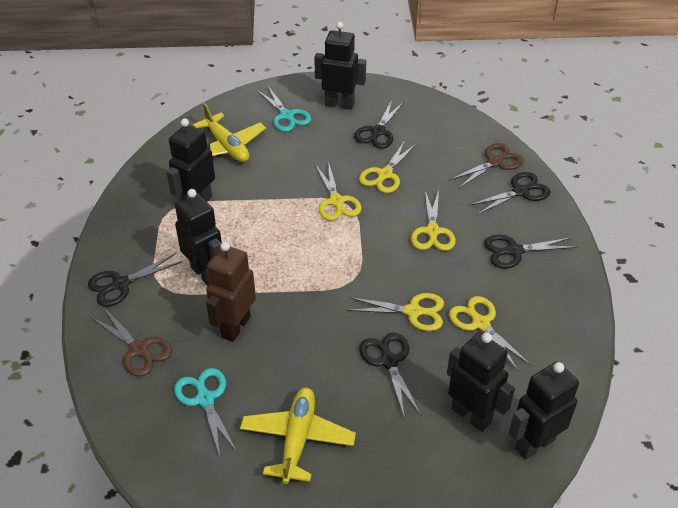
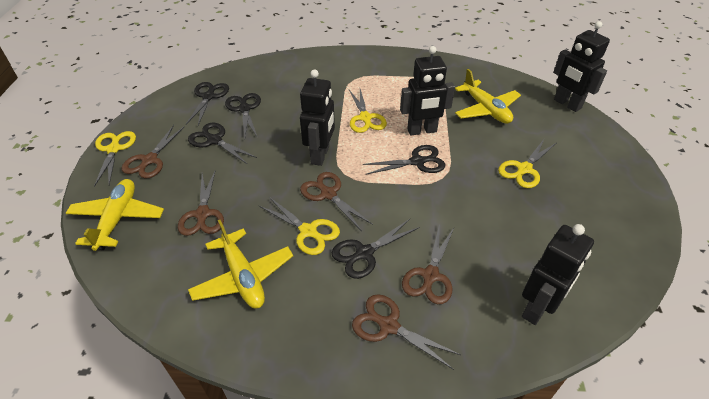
black robot: [166,118,215,201] [175,189,222,286] [314,22,366,110] [447,332,515,432] [509,362,579,460] = 5 -> [300,69,335,166] [400,46,455,135] [522,224,594,325] [553,21,610,112] = 4
brown robot: [206,242,256,342] = 1 -> none = 0
brown scissors: [91,308,172,376] [450,143,524,188] = 2 -> [121,125,184,179] [178,170,224,236] [300,172,373,230] [352,294,461,370] [402,224,454,304] = 5
turquoise scissors: [174,368,237,457] [257,86,311,132] = 2 -> none = 0
yellow plane: [193,103,266,162] [240,387,356,484] = 2 -> [66,179,164,251] [188,220,293,308] [455,69,521,124] = 3
yellow scissors: [315,161,362,221] [347,293,444,331] [359,140,417,193] [411,190,456,251] [449,296,532,372] = 5 -> [94,131,136,187] [259,197,340,255] [349,89,387,133] [498,138,556,188] = 4

